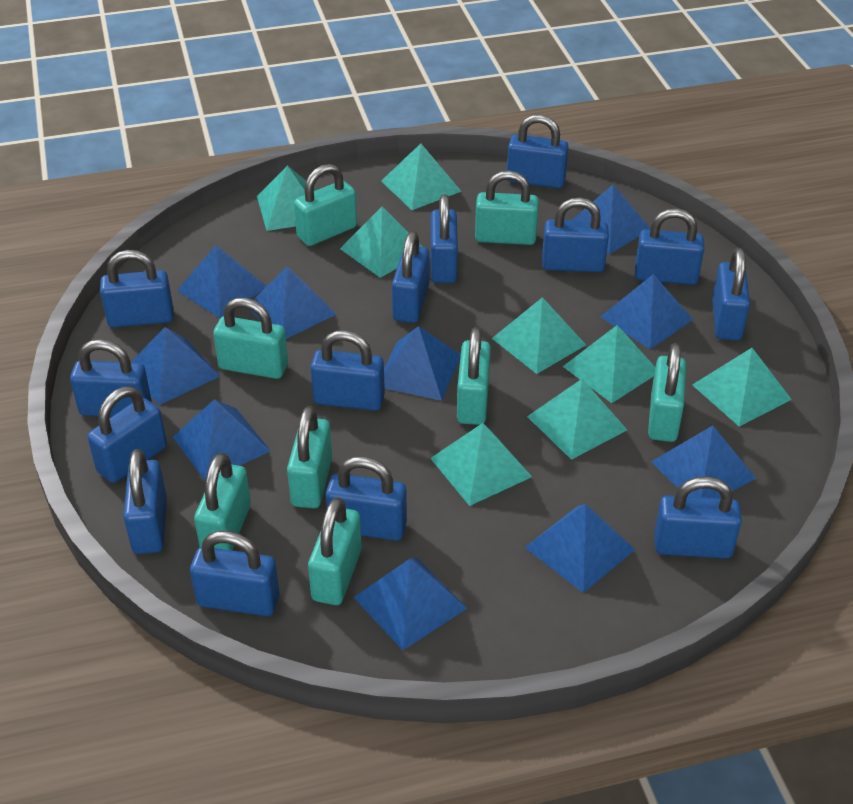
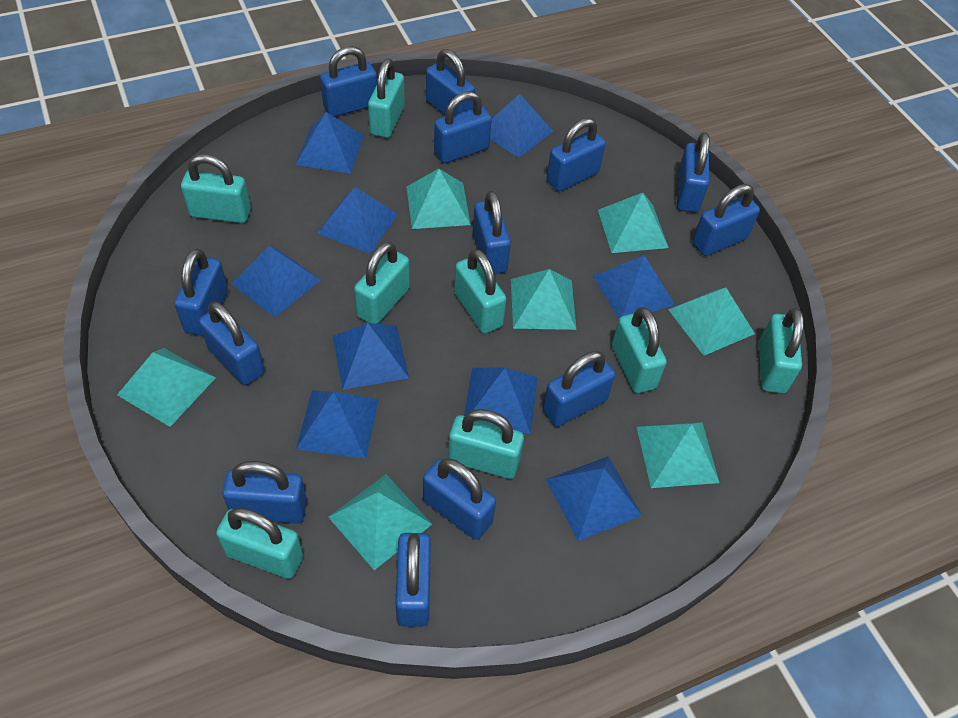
blue padlock: [70,339,151,417] [87,386,167,483] [100,250,173,327] [123,449,167,554] [190,531,279,616] [310,330,385,411] [326,456,407,541] [392,231,429,323] [431,194,458,283] [507,114,569,188] [542,197,609,272] [635,209,704,285] [654,476,742,559] [712,248,750,340] = 14 -> [174,248,228,336] [199,301,265,385] [222,461,307,524] [320,46,377,117] [396,533,431,627] [423,458,496,540] [426,49,475,115] [434,91,492,163] [473,191,511,274] [543,351,615,427] [546,118,606,191] [677,132,710,213] [692,184,760,256] = 13
blue pyramid: [131,327,220,405] [173,399,271,481] [177,245,267,318] [249,266,337,339] [354,558,467,650] [384,326,461,401] [525,504,635,593] [572,184,651,254] [600,274,693,349] [651,426,756,498] = 10 -> [231,246,321,317] [295,112,364,174] [296,390,379,459] [317,187,398,254] [333,323,409,390] [464,367,538,434] [490,94,553,158] [546,456,642,541] [593,255,675,318] = 9
turquoise pyramid: [257,166,316,231] [340,207,422,278] [381,144,461,210] [430,423,532,506] [492,297,586,374] [527,379,627,460] [563,325,655,403] [692,348,792,427] = 8 -> [117,348,216,427] [328,474,432,570] [406,169,471,229] [511,269,576,330] [598,193,669,253] [637,422,720,488] [668,288,755,356] = 7

